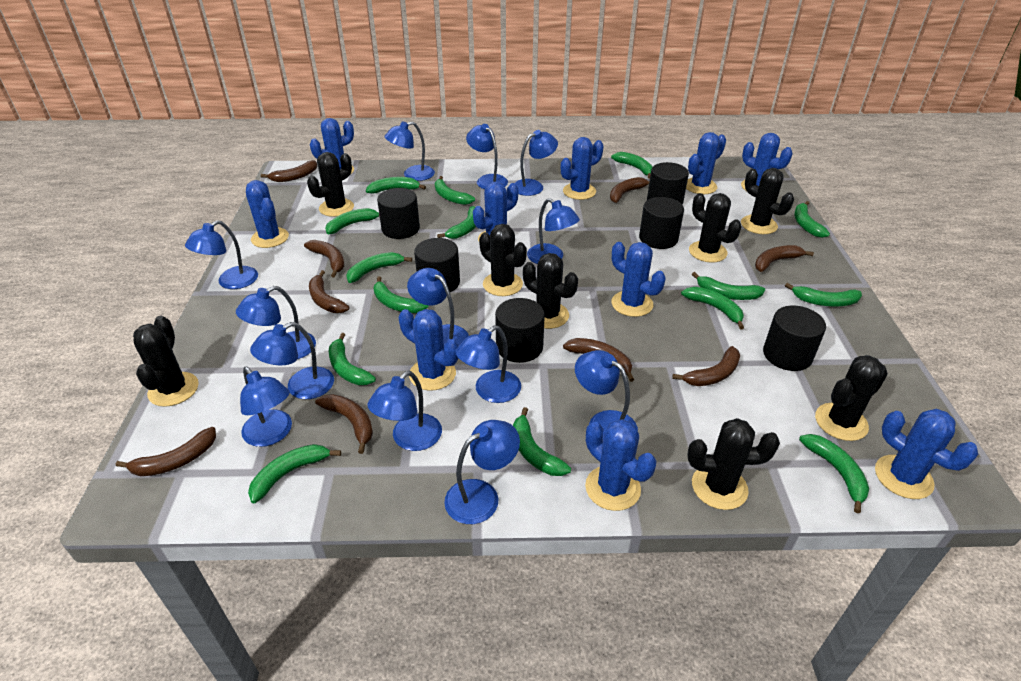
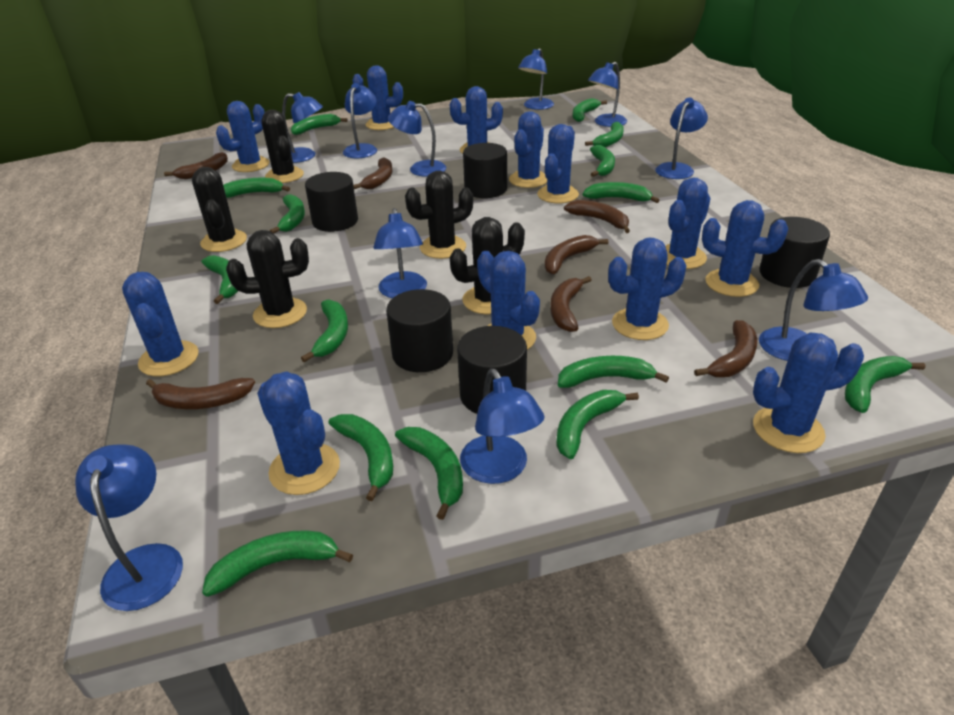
black cactus: [133,316,199,407] [307,152,354,217] [479,224,527,296] [523,253,578,329] [687,418,780,510] [689,193,741,263] [741,168,794,234] [815,355,888,441] = 8 -> [192,167,247,252] [226,230,309,328] [262,110,304,183] [405,171,473,259] [450,217,525,314] = 5
black cylinder: [377,188,420,239] [414,238,460,292] [495,298,545,363] [639,197,684,249] [647,162,689,205] [763,305,826,371] = 6 -> [305,172,358,232] [386,289,453,372] [457,326,527,414] [463,143,507,198] [760,217,830,288] = 5
blue cactus: [246,180,289,248] [310,118,354,175] [399,309,458,391] [473,182,518,241] [561,137,603,200] [585,419,656,511] [612,242,666,317] [686,132,726,194] [741,133,793,191] [875,409,978,499] = 10 -> [122,272,199,376] [216,101,270,172] [257,371,340,495] [352,65,403,130] [449,86,503,154] [477,251,540,350] [509,111,547,188] [537,124,579,203] [608,238,686,340] [666,178,711,269] [702,200,788,297] [753,333,864,453] = 12
blue lamp: [185,220,258,289] [236,286,316,359] [240,367,292,447] [250,322,334,399] [367,371,442,451] [385,121,435,181] [407,268,469,346] [444,420,520,524] [455,326,521,403] [466,124,508,189] [515,130,558,196] [527,198,580,264] [575,350,638,438] = 13 -> [75,444,183,611] [282,92,323,163] [343,83,377,158] [373,208,427,298] [388,101,446,176] [460,368,545,484] [518,48,554,110] [588,62,627,127] [655,98,708,179] [759,259,868,361] = 10
brown banana: [116,427,216,476] [261,160,317,182] [304,240,344,277] [309,270,349,313] [315,394,373,454] [563,338,634,382] [610,177,650,203] [672,346,740,386] [755,245,814,272] = 9 -> [146,378,255,409] [164,152,228,179] [353,157,392,189] [545,235,608,274] [551,276,592,332] [564,200,630,233] [694,320,757,377] = 7

